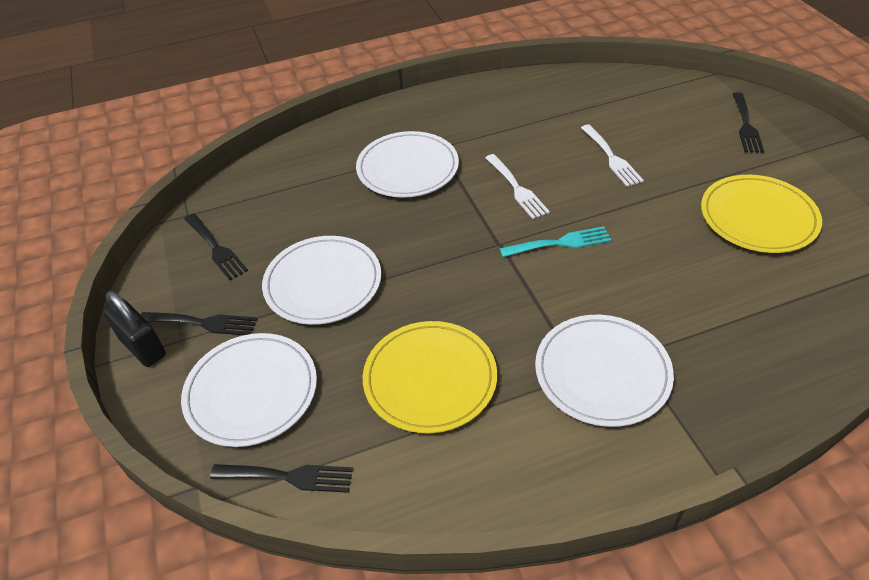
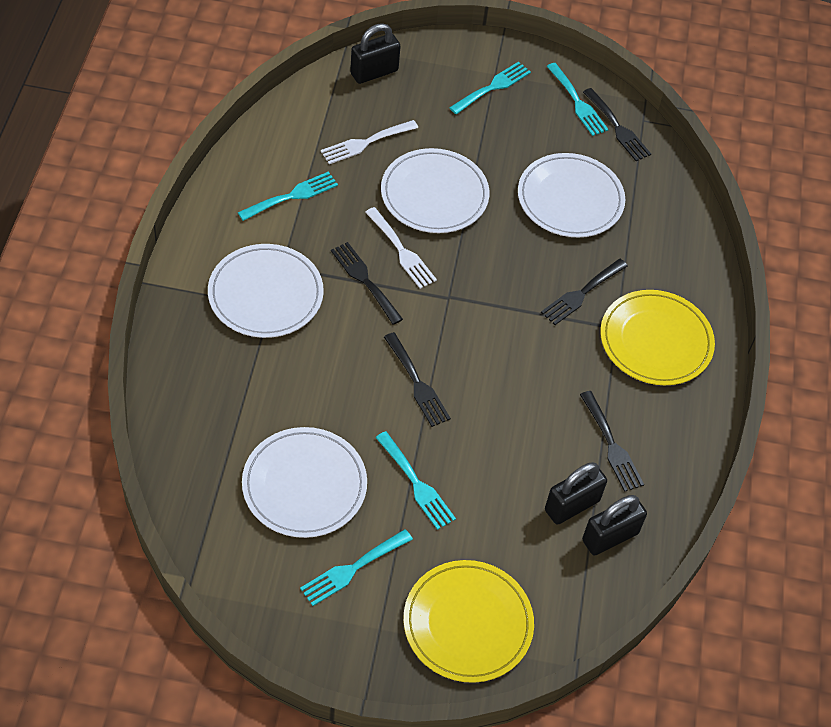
black fork: [141,312,257,335] [185,213,248,280] [210,464,353,493] [733,92,764,153] = 4 -> [331,242,403,325] [384,332,451,427] [541,259,628,325] [580,391,644,492] [583,88,651,161] = 5
black padlock: [103,291,166,367] = 1 -> [350,23,401,84] [545,462,607,525] [582,495,647,556] = 3
turquoise fork: [499,226,611,257] = 1 -> [238,172,338,221] [300,529,413,606] [375,431,456,530] [449,62,531,114] [547,63,608,136] = 5

